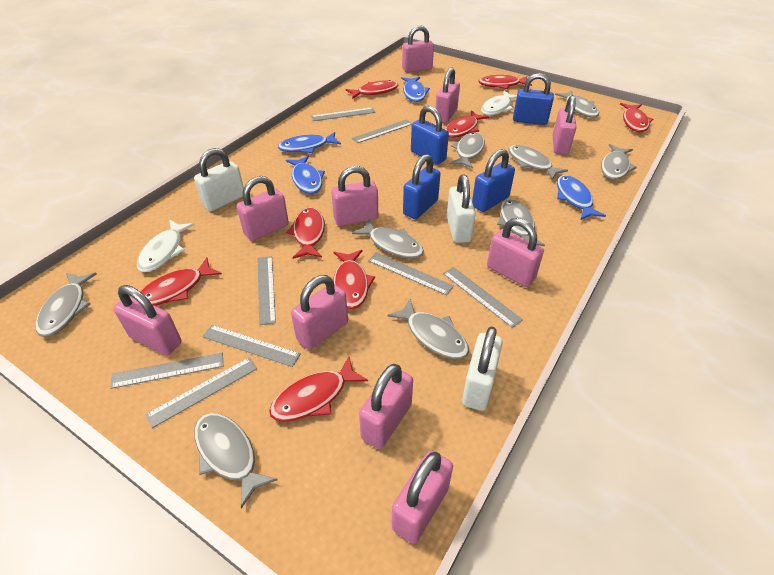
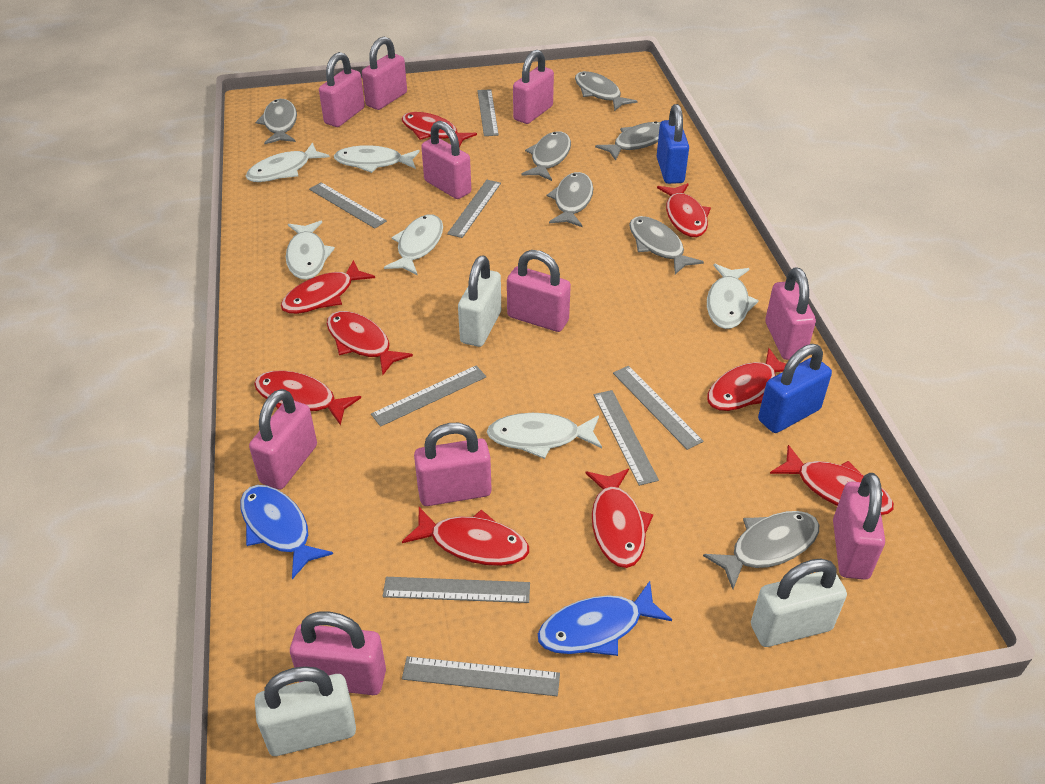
blue fish: [278,132,341,153] [286,155,325,194] [401,77,430,102] [557,175,606,220] = 4 -> [240,485,333,579] [538,581,672,656] = 2
blue padlock: [403,154,440,219] [411,106,449,165] [472,149,515,212] [513,73,554,125] = 4 -> [657,104,689,184] [758,344,832,433] = 2
grey fish: [36,273,97,337] [194,413,278,509] [352,219,424,259] [387,299,469,359] [450,132,485,169] [497,199,545,246] [508,145,568,180] [555,90,599,118] [601,144,637,180] = 9 -> [255,99,297,144] [521,131,571,181] [547,172,593,227] [575,71,637,111] [595,121,661,161] [629,216,704,274] [703,511,819,589] = 7
red fish: [140,258,222,306] [269,356,368,422] [286,207,325,259] [333,250,375,309] [345,80,399,99] [445,110,489,138] [478,75,532,89] [620,103,653,132] = 8 -> [254,370,361,425] [281,260,375,314] [327,311,413,375] [402,112,477,147] [402,507,529,566] [585,469,653,568] [657,183,711,237] [707,348,786,411] [770,445,894,515] = 9
white fish: [137,220,195,272] [481,90,517,115] = 2 -> [246,143,330,182] [286,221,335,280] [334,145,420,173] [384,215,443,275] [487,413,602,459] [707,264,759,329] = 6

